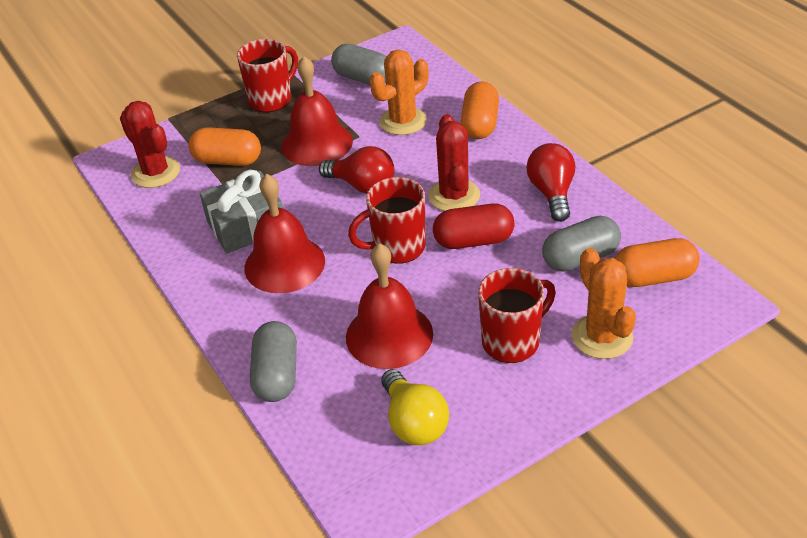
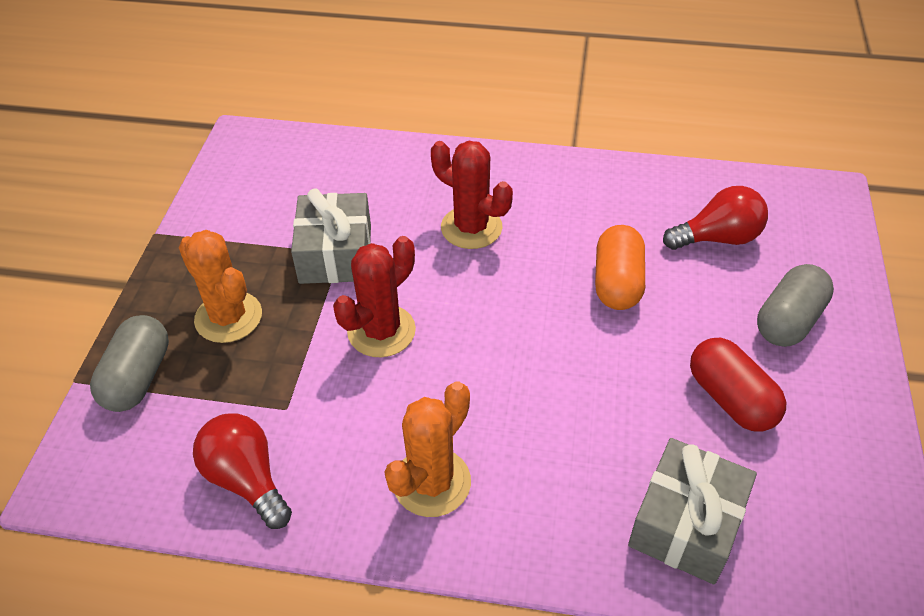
grey capsule: [250,321,297,402] [331,44,387,85] [542,216,621,272] = 3 -> [90,315,169,412] [757,264,834,347] = 2
grey gift: [200,170,283,253] = 1 -> [291,188,371,284] [628,438,757,584] = 2
orange capsule: [188,127,261,166] [461,81,499,139] [615,238,700,287] = 3 -> [595,225,645,310] = 1
red bell: [245,174,325,293] [282,56,353,166] [346,243,433,369] = 3 -> none = 0
red mug: [237,39,298,112] [348,177,426,264] [478,268,556,363] = 3 -> none = 0
yellow light bulb: [381,369,449,445] = 1 -> none = 0

